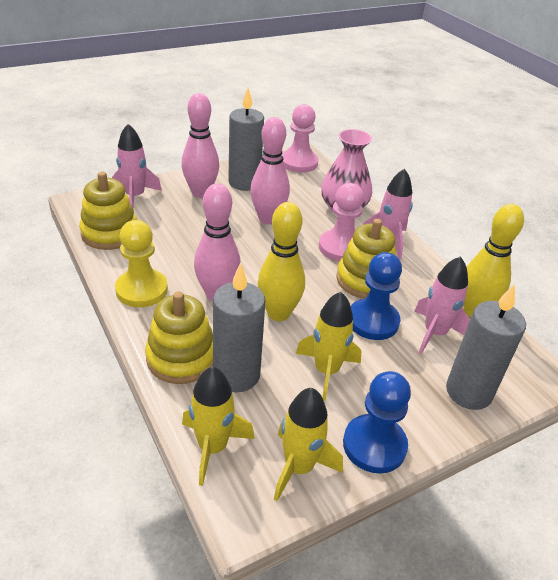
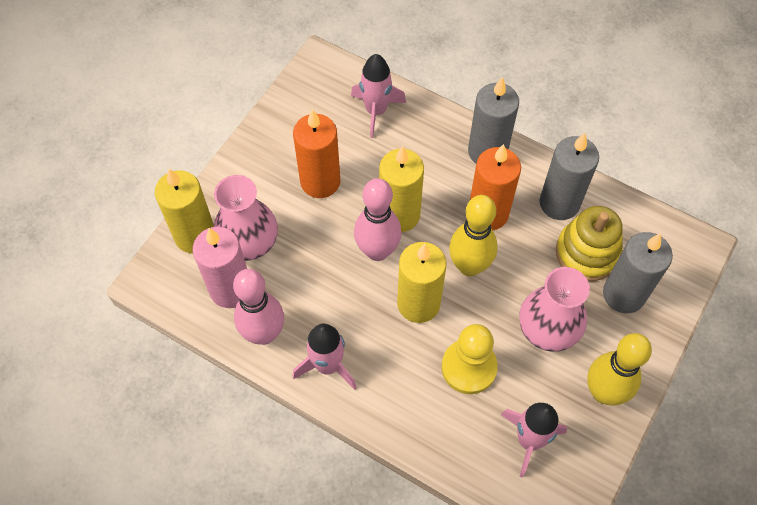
blue pawn: [343,371,411,474] [351,252,402,340] = 2 -> none = 0
orange candle: none = 0 -> [293,109,340,198] [470,144,521,230] = 2
pink bowling pin: [182,93,219,198] [194,183,241,301] [250,117,290,224] = 3 -> [233,269,284,345] [354,178,401,261] = 2
pink candle: none = 0 -> [193,227,247,308] = 1
pink pawn: [282,104,319,173] [319,183,364,262] = 2 -> none = 0
pink vase: [321,129,372,212] = 1 -> [214,175,278,261] [519,267,590,352] = 2
yellow candle: none = 0 -> [155,169,214,254] [379,146,424,232] [397,242,446,323] = 3
yellow rocket: [182,366,255,486] [274,388,343,501] [296,292,362,401] = 3 -> none = 0
yellow stacking toy: [79,172,137,250] [145,291,213,384] [336,219,396,299] = 3 -> [556,206,623,281] = 1

